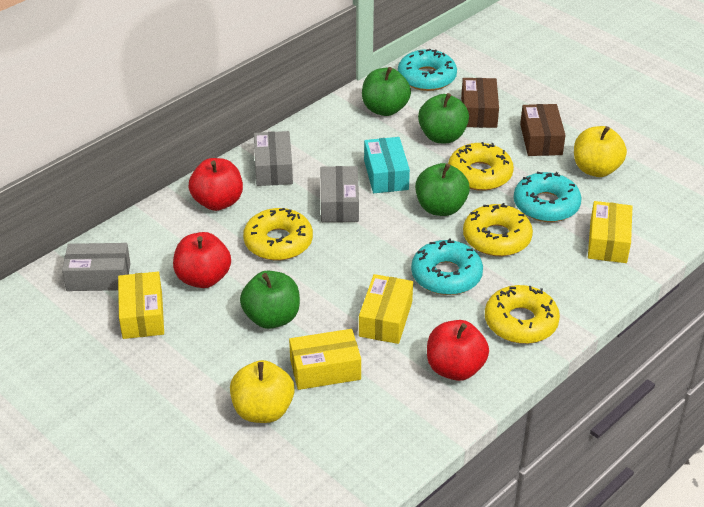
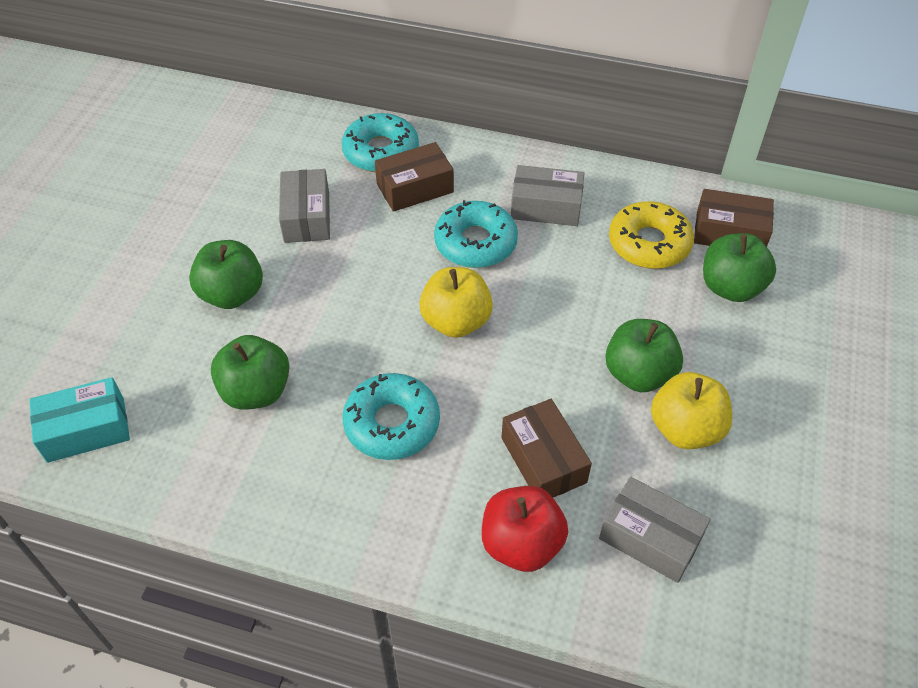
brown box: [461,78,499,128] [520,104,566,156] = 2 -> [375,142,454,212] [501,399,592,497] [694,189,774,247] = 3
red apple: [173,232,231,288] [189,158,243,211] [427,320,489,381] = 3 -> [482,486,568,572] = 1
yellow box: [118,272,164,339] [289,329,361,390] [359,274,413,344] [588,201,632,263] = 4 -> none = 0
yellow donut: [243,208,313,261] [448,142,514,191] [463,203,533,256] [485,285,560,344] = 4 -> [609,201,694,269] = 1

